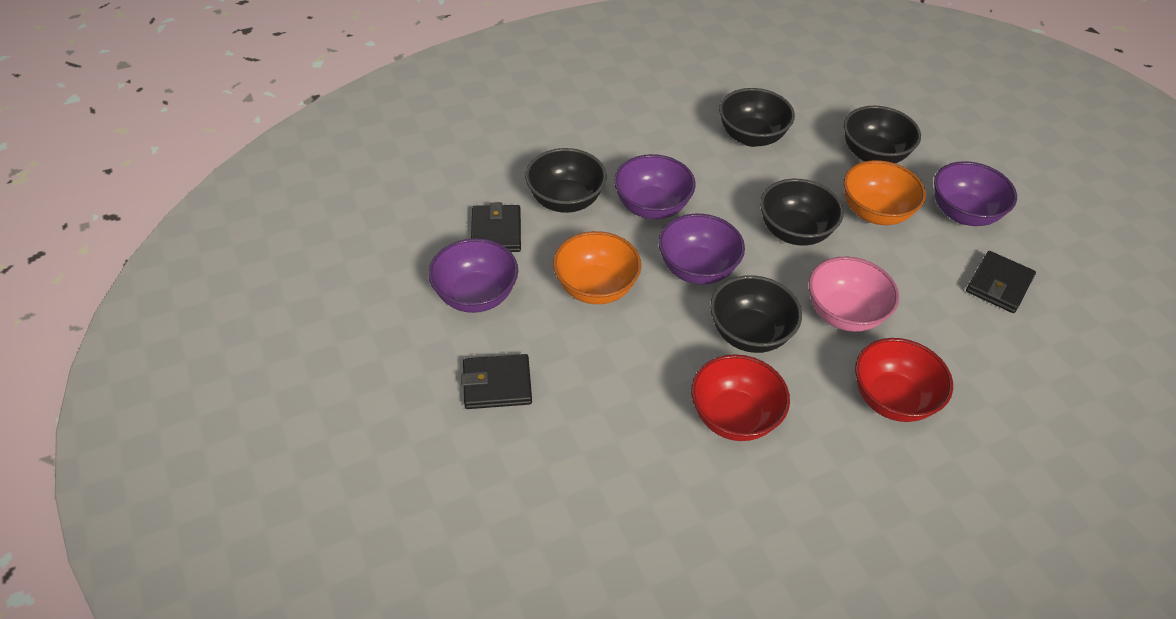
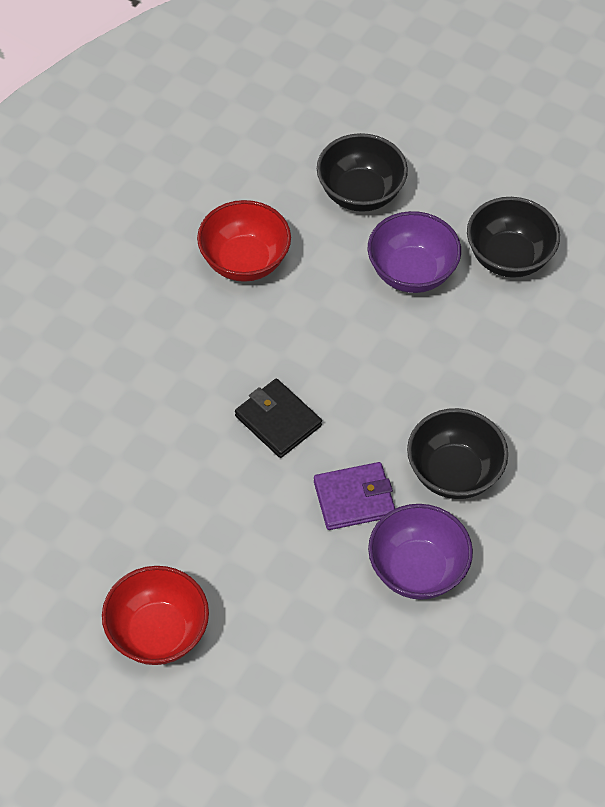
black bowl: [525,148,607,213] [710,275,802,353] [719,88,795,147] [760,179,844,245] [844,106,921,163] = 5 -> [317,133,408,212] [407,408,508,499] [467,197,560,278] = 3
black wallet: [461,354,532,409] [471,202,521,252] [966,251,1036,313] = 3 -> [235,378,322,458] = 1
orange bowl: [553,231,641,304] [844,160,926,225] = 2 -> none = 0
pink bowl: [809,257,899,332] = 1 -> none = 0
purple bowl: [428,238,518,313] [614,154,696,219] [658,214,745,284] [934,161,1017,226] = 4 -> [368,211,461,293] [368,504,473,600] = 2
purple wallet: none = 0 -> [314,462,395,530] = 1

